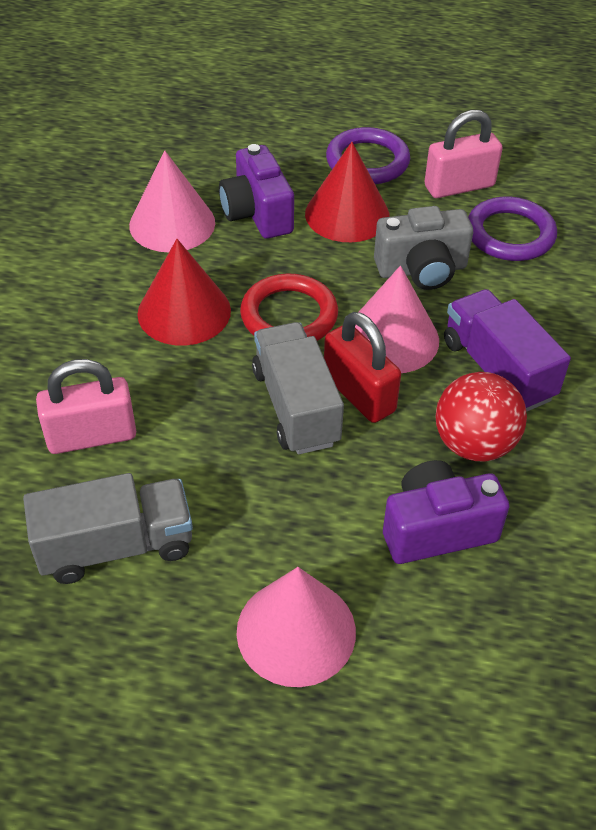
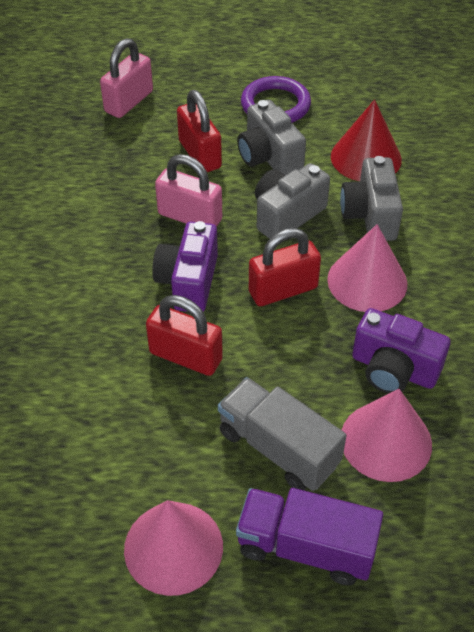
grey camera: [374,206,473,290] = 1 -> [237,100,306,175] [255,163,330,239] [340,156,403,241] = 3
grey truck: [23,473,193,584] [252,322,344,455] = 2 -> [218,377,347,491] = 1
purple ring: [326,127,410,184] [468,197,557,261] = 2 -> [241,76,311,123] = 1
red ball: [436,372,527,462] = 1 -> none = 0
red cone: [137,239,231,346] [305,142,390,242] = 2 -> [331,99,402,181] = 1
red padlock: [324,312,401,423] = 1 -> [146,295,223,376] [177,90,222,172] [249,228,321,306] = 3
red ring: [240,274,338,341] = 1 -> none = 0

